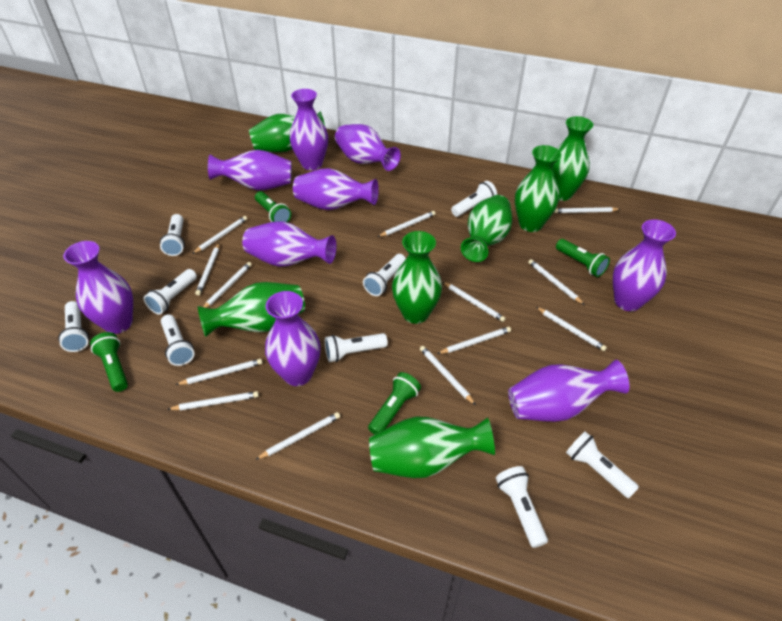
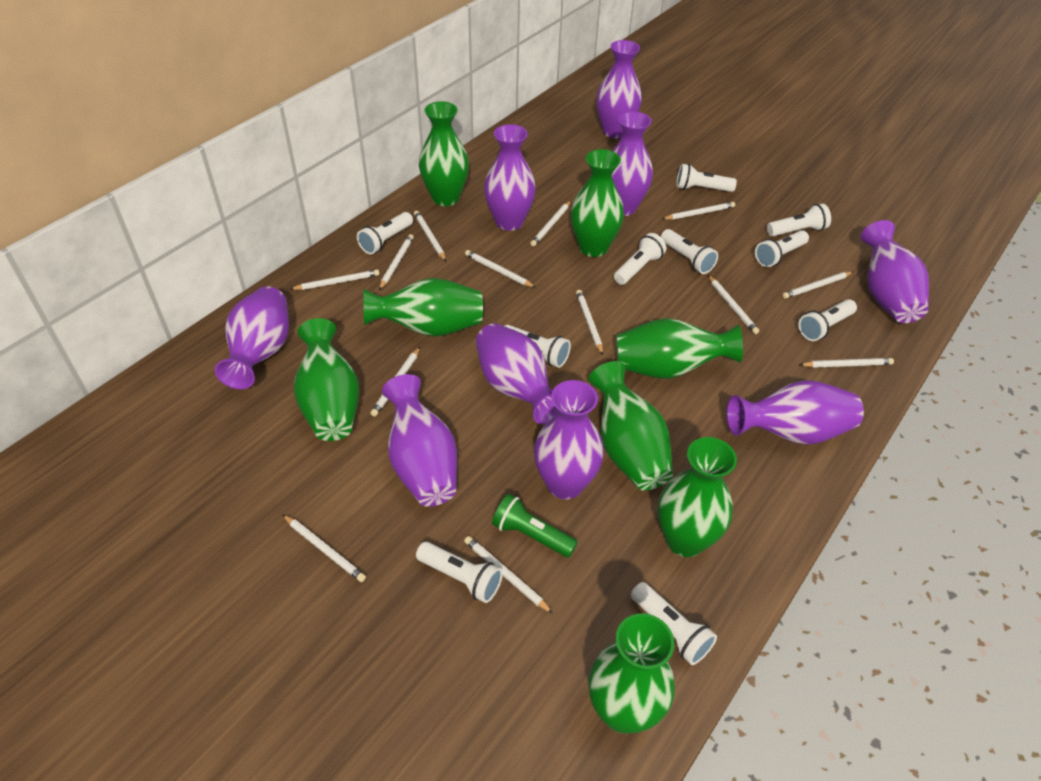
green flashlight: [90,332,128,392] [255,191,291,222] [368,372,421,435] [556,239,610,277] = 4 -> [492,494,578,558] = 1
green vase: [198,282,305,337] [249,111,325,152] [369,416,495,478] [392,231,442,324] [461,195,512,262] [515,145,561,232] [552,116,593,201] = 7 -> [294,318,359,441] [363,278,483,337] [419,101,469,206] [571,149,624,257] [588,613,675,734] [589,361,673,491] [616,318,743,379] [658,437,737,557] = 8
white flashlight: [58,301,89,352] [144,269,197,315] [160,214,185,256] [161,314,195,366] [325,333,388,362] [363,254,406,296] [451,181,497,217] [496,466,548,548] [566,431,639,498] = 9 -> [357,212,413,255] [416,542,503,603] [505,325,571,368] [614,233,666,285] [631,582,717,665] [661,229,718,274] [676,164,737,192] [755,230,809,267] [767,203,831,236] [798,299,857,341] = 10

